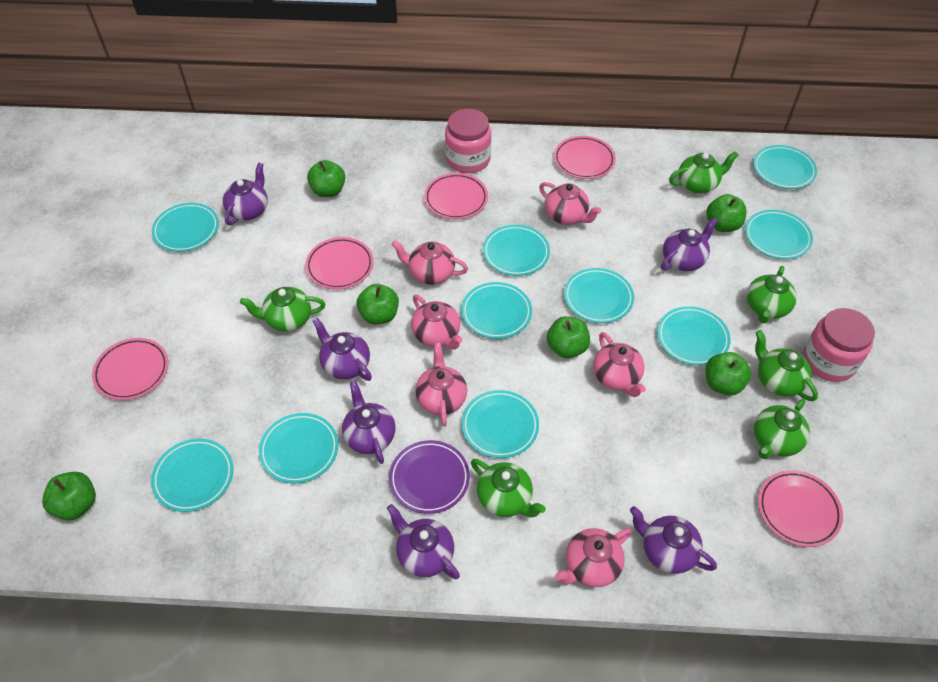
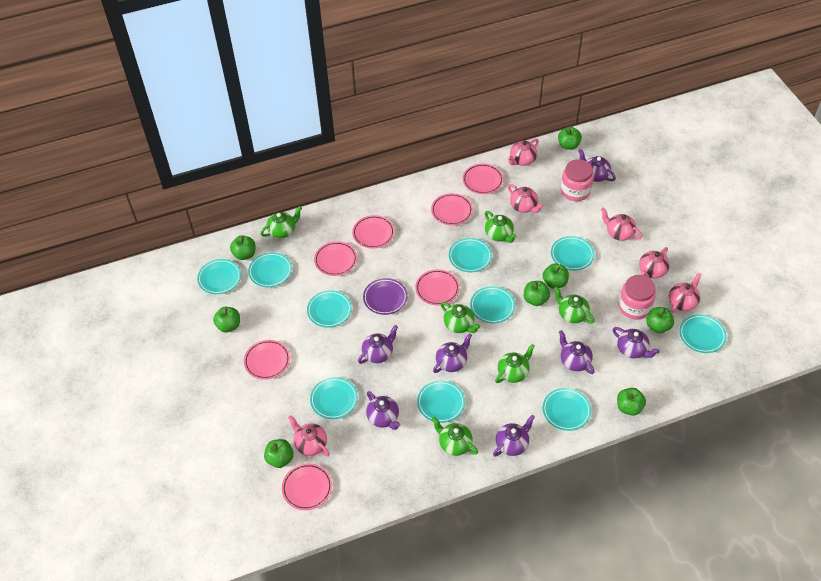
green apple: [42,472,96,520] [307,160,345,197] [357,284,399,324] [547,316,590,358] [706,194,747,232] [706,352,752,395] = 6 -> [213,307,240,332] [230,235,256,260] [264,439,294,468] [524,281,550,306] [543,263,569,289] [558,127,582,150] [617,388,646,416] [646,307,674,333] = 8
pink plate: [92,338,168,400] [305,237,374,290] [424,173,488,219] [554,136,616,179] [758,470,843,547] = 5 -> [244,340,290,380] [282,463,332,510] [314,241,357,276] [352,215,395,248] [415,269,460,305] [431,193,473,225] [463,163,504,194] = 7
purple teapot: [223,163,268,225] [313,318,372,381] [342,381,395,464] [387,504,460,580] [630,506,717,574] [661,218,718,271] = 6 -> [358,325,398,364] [366,391,400,430] [433,333,472,373] [493,415,535,457] [559,330,594,374] [578,149,616,182] [613,327,660,358] = 7

